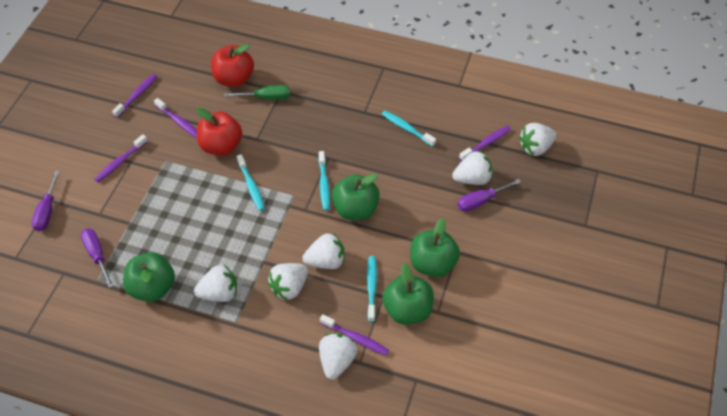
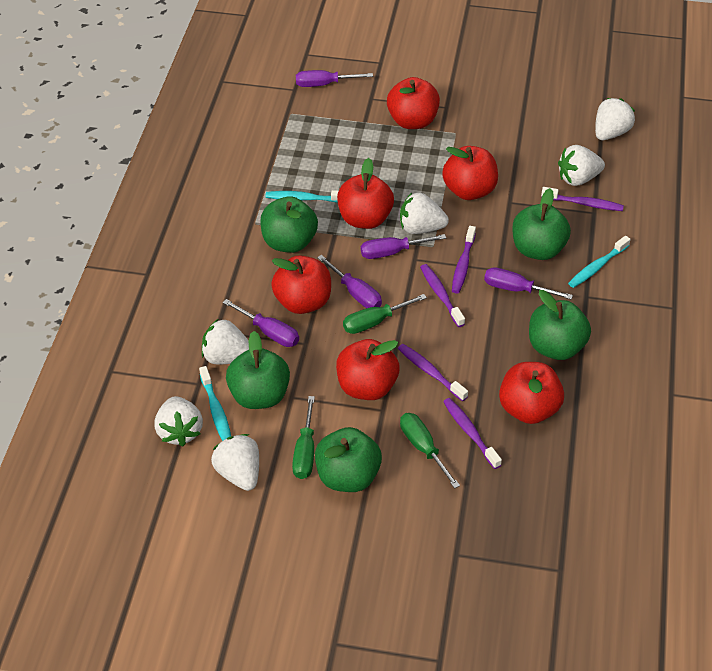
green apple: [123,252,175,302] [332,173,380,220] [382,263,434,325] [410,218,460,278] = 4 -> [226,331,290,409] [260,196,318,253] [315,427,382,492] [512,188,571,260] [529,290,591,360] = 5
green screwdriver: [225,85,290,100] = 1 -> [292,396,315,479] [343,294,427,334] [400,413,460,489] = 3
purple screwdriver: [31,171,60,231] [81,228,114,288] [457,179,521,212] = 3 -> [223,299,299,347] [296,70,373,87] [317,255,382,308] [361,234,446,259] [484,267,573,300] = 5
red apple: [197,108,242,156] [211,44,254,87] = 2 -> [271,255,331,314] [336,339,400,400] [337,158,394,229] [387,77,440,129] [442,146,498,200] [499,362,564,424] = 6
turquoise toothbrush: [237,154,265,211] [318,151,330,211] [367,256,377,322] [382,111,436,147] = 4 -> [199,366,231,441] [265,190,338,203] [568,236,631,288] = 3

